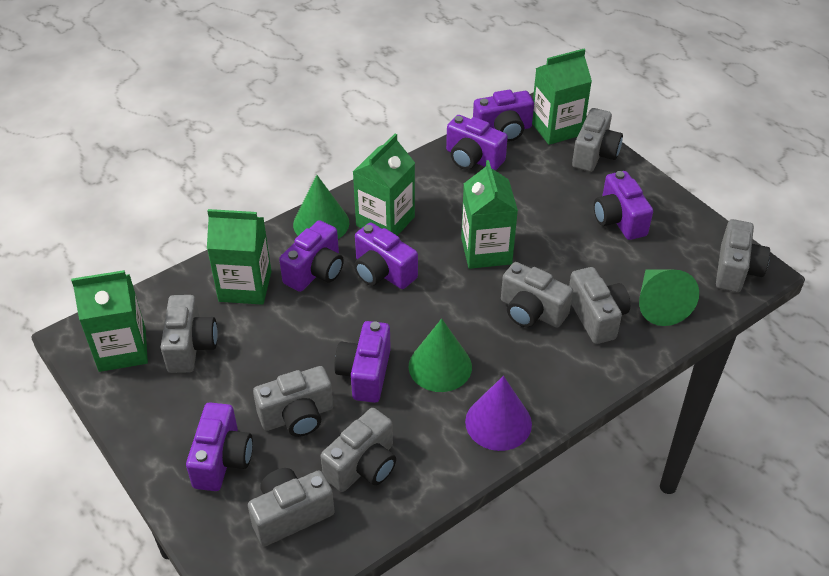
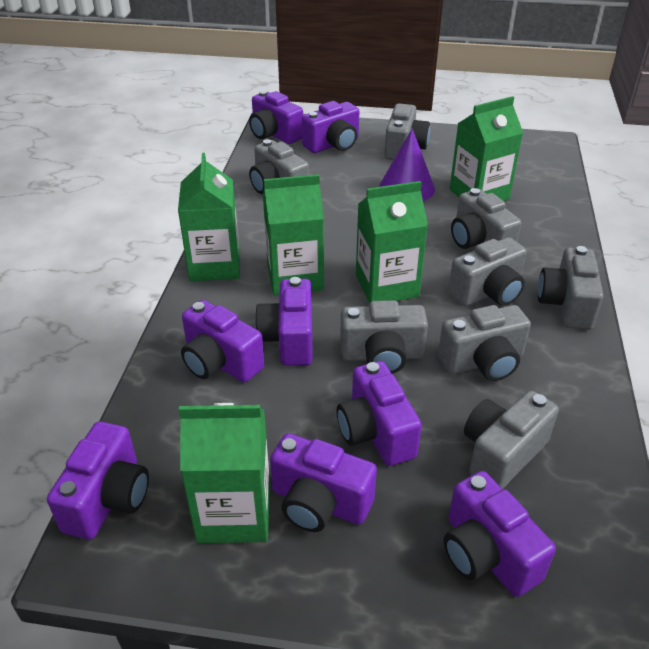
green cone: [293,175,349,239] [409,319,472,392] [639,269,699,326] = 3 -> none = 0
purple camera: [186,402,253,491] [279,220,344,292] [334,321,391,403] [354,222,418,289] [446,115,508,170] [473,90,534,141] [594,171,653,240] = 7 -> [47,421,149,540] [181,300,264,383] [249,90,303,144] [255,277,313,366] [270,433,377,532] [302,101,359,153] [337,361,422,466] [444,471,556,597] = 8

